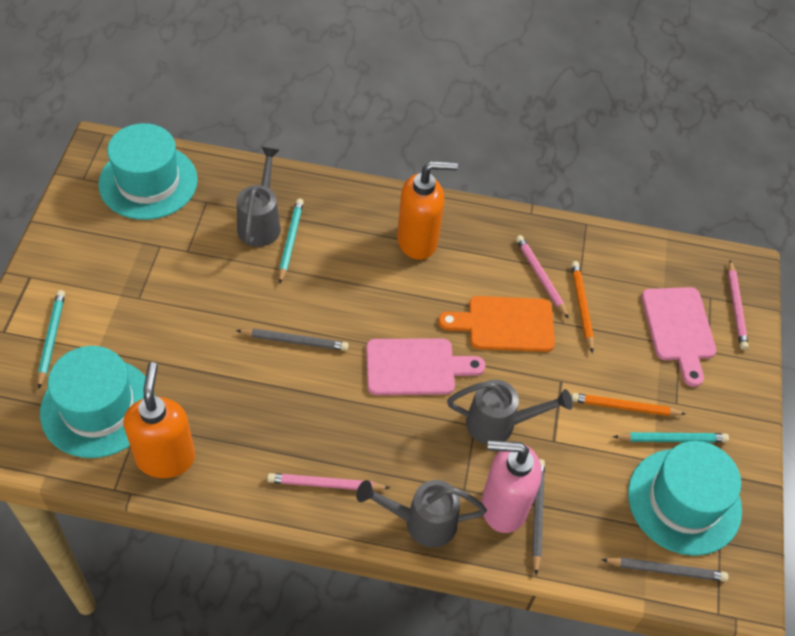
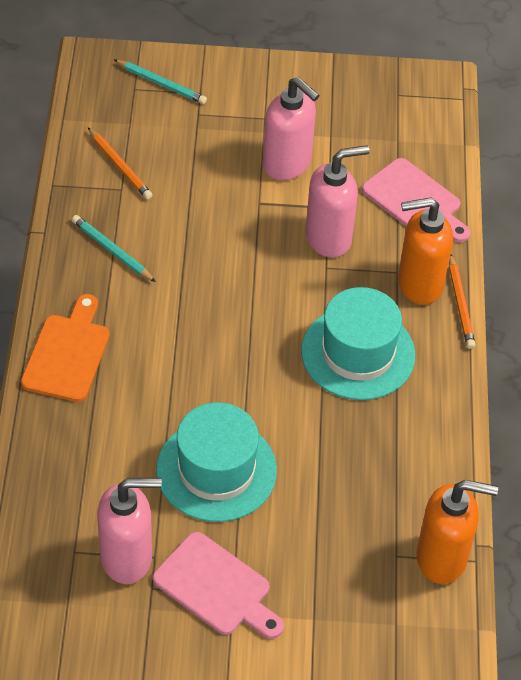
grey pencil: [236,328,349,351] [532,459,545,575] [601,557,728,582] = 3 -> none = 0
grey watering can: [237,147,281,247] [356,480,487,548] [447,380,573,445] = 3 -> none = 0
pink pencil: [267,473,390,491] [516,235,569,319] [728,260,749,350] = 3 -> none = 0
pink soap dispenser: [481,440,542,533] = 1 -> [97,478,162,584] [263,77,319,180] [305,145,370,258] = 3
turquoise hat: [40,346,155,458] [98,123,198,220] [628,441,742,556] = 3 -> [156,402,277,522] [301,287,415,400] = 2
turquoise pencil: [38,290,65,389] [279,199,304,283] [613,432,729,443] = 3 -> [72,215,156,282] [113,59,207,104] = 2

